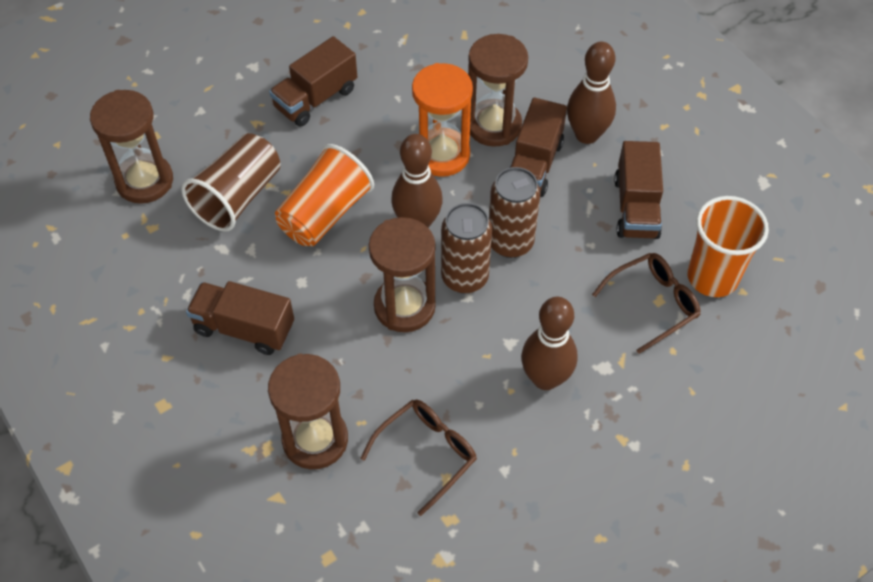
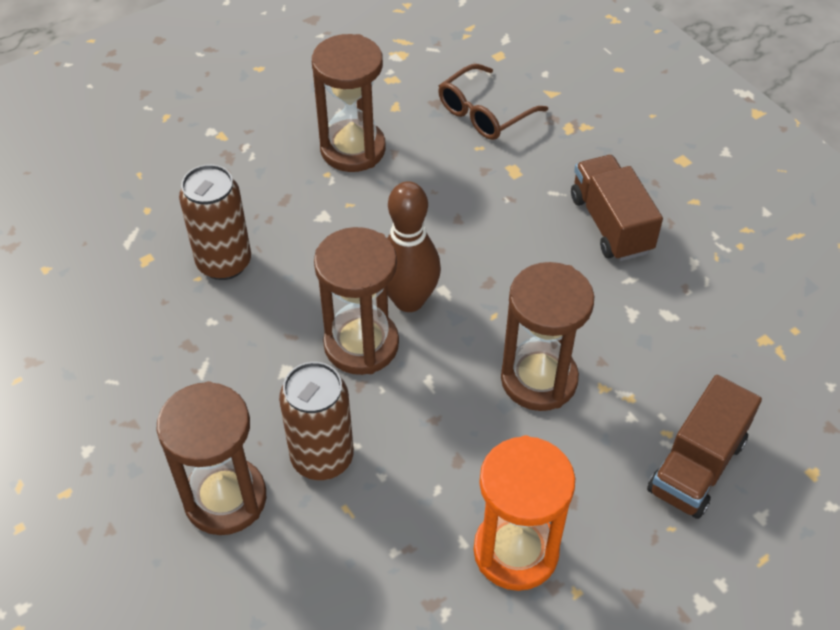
brown bowling pin: [391,134,443,228] [521,297,578,390] [567,42,616,144] = 3 -> [387,181,441,312] = 1
brown cup: [181,133,281,232] = 1 -> none = 0
brown glasses: [360,400,477,516] [592,253,701,354] = 2 -> [438,64,548,140] = 1
brown truck: [186,281,294,355] [269,36,357,126] [510,98,567,197] [614,141,663,239] = 4 -> [571,155,663,261] [647,375,762,519] = 2
orange cup: [275,144,374,246] [687,196,769,297] = 2 -> none = 0

